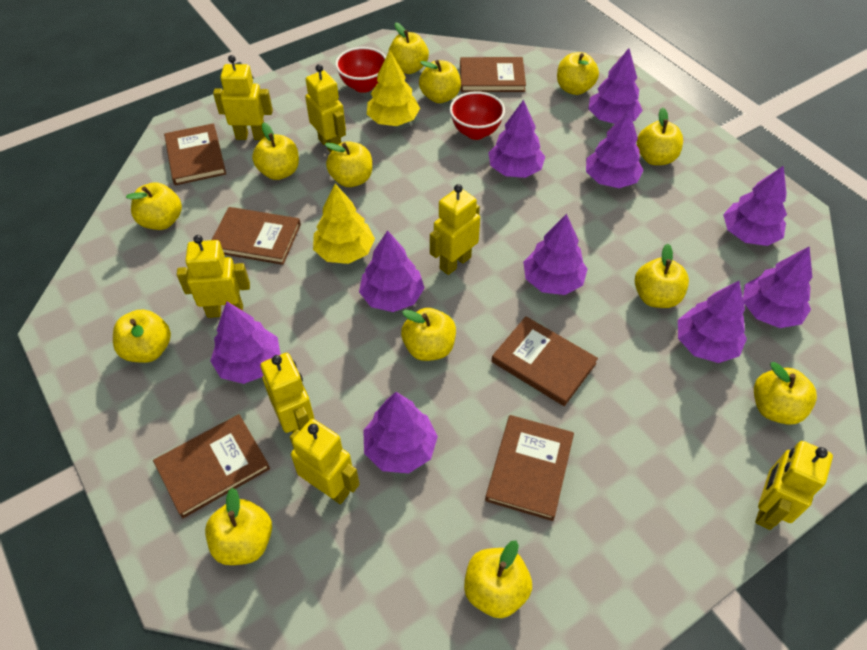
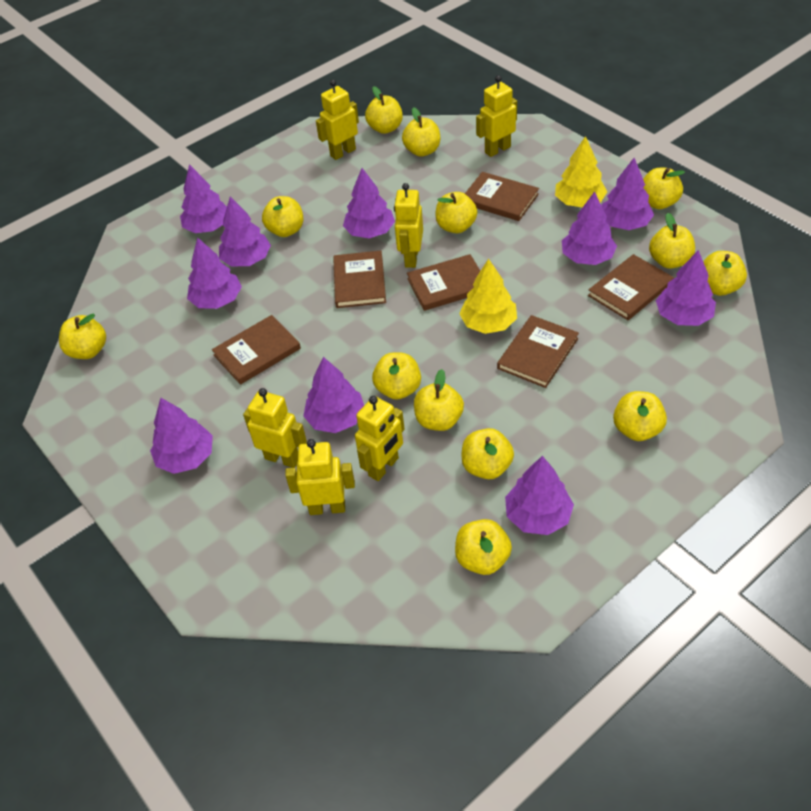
red bowl: [335,47,386,93] [450,91,505,140] = 2 -> none = 0
yellow robot: [177,235,250,318] [213,55,273,140] [260,353,314,433] [290,419,360,504] [305,64,346,153] [430,184,480,275] [755,441,833,530] = 7 -> [243,388,307,468] [285,439,355,515] [316,80,359,160] [355,396,405,481] [394,183,423,268] [476,75,517,157] = 6

